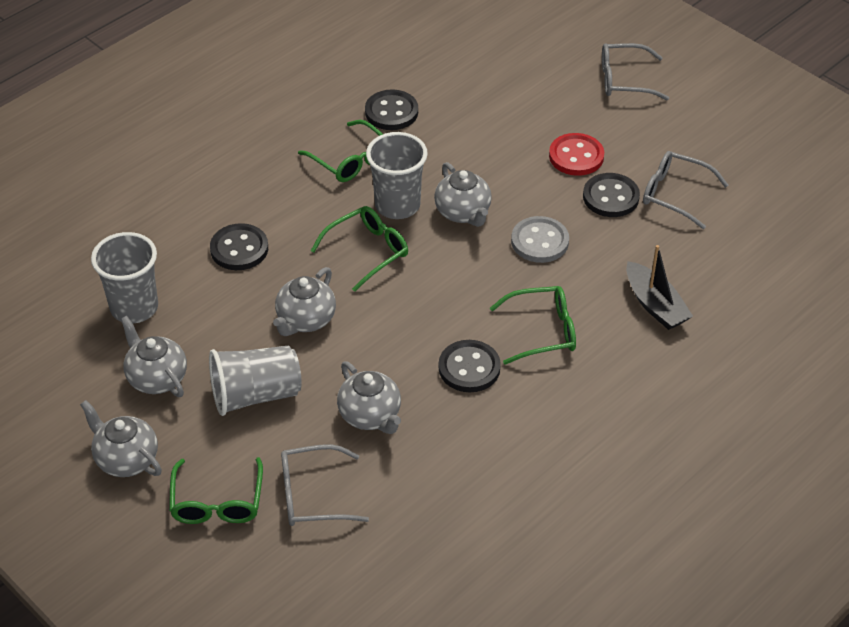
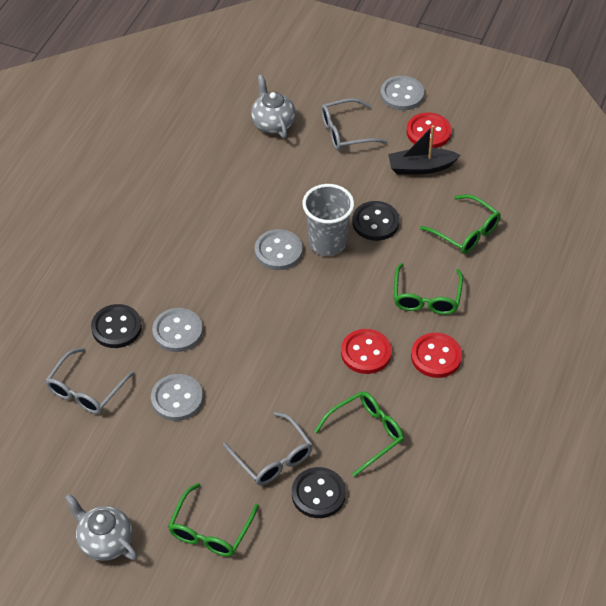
black button: [210,223,268,270] [365,89,418,130] [439,340,501,392] [583,173,640,217] = 4 -> [91,304,142,348] [292,467,346,518] [352,201,400,241] = 3
grey button: [511,216,569,263] = 1 -> [151,374,203,421] [152,308,203,352] [255,229,302,270] [380,76,424,111] = 4
grey cup: [91,232,158,324] [209,345,302,416] [366,132,428,219] = 3 -> [302,184,354,256] = 1
grey teapot: [80,400,162,477] [121,316,187,397] [273,267,336,336] [337,361,401,434] [434,162,492,227] = 5 -> [65,493,138,561] [251,74,296,138] = 2
red button: [549,133,604,176] = 1 -> [341,329,392,374] [407,113,452,148] [411,333,462,378] = 3

